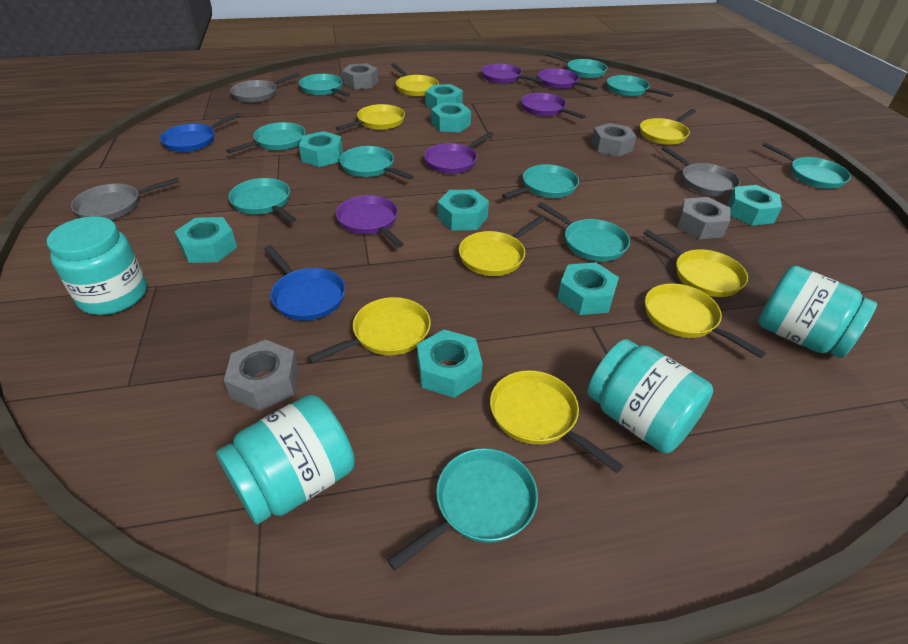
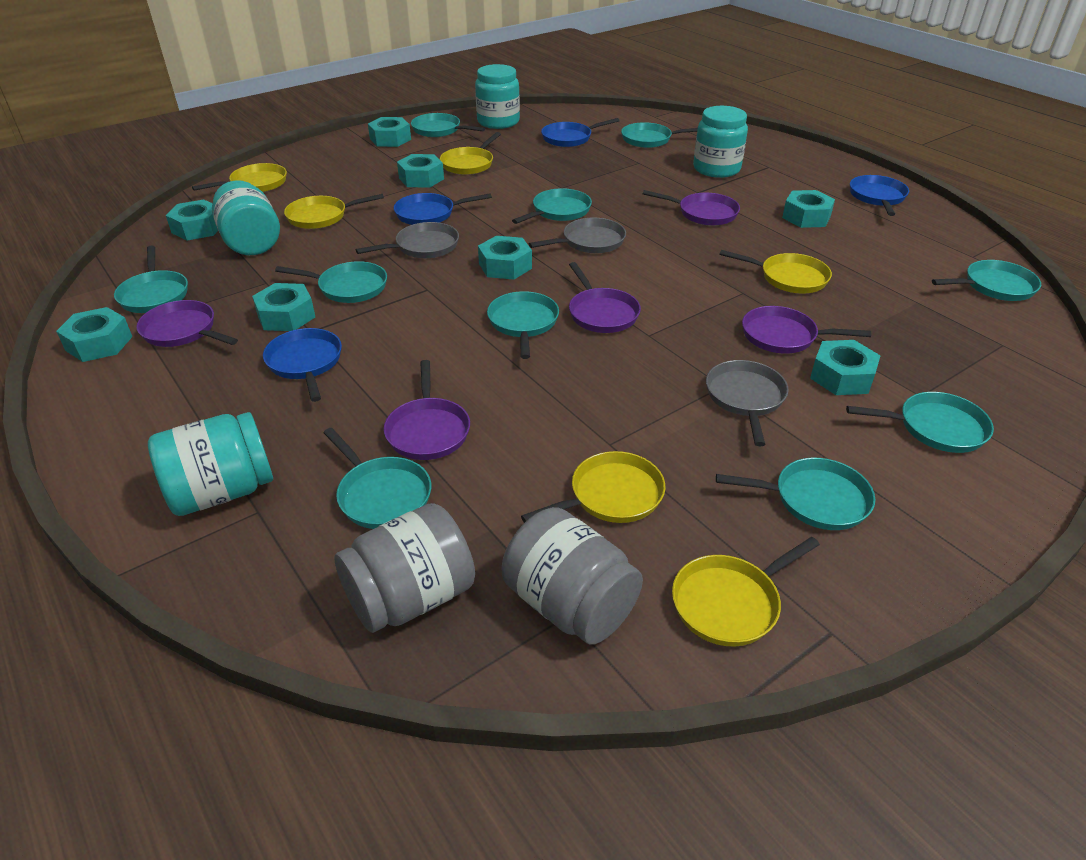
blue pan: [160,113,241,152] [265,245,345,321] = 2 -> [263,328,342,402] [394,193,492,225] [541,118,619,147] [850,175,909,216] = 4
grey jar: none = 0 -> [334,503,475,633] [502,507,643,645] = 2
grey nut: [224,339,298,411] [342,63,378,89] [592,123,636,157] [677,197,730,239] = 4 -> none = 0
yellow pan: [308,297,431,363] [336,104,405,131] [391,63,439,97] [459,216,545,276] [490,370,623,473] [640,109,696,145] [643,229,748,297] [645,283,766,358] = 8 -> [192,163,287,192] [284,194,384,229] [440,132,501,175] [521,451,665,523] [672,537,820,646] [719,250,832,294] = 6

